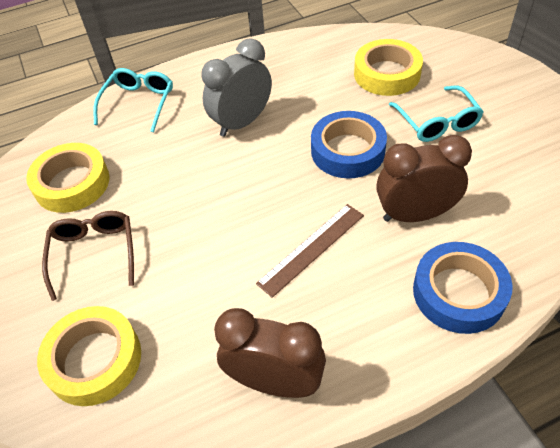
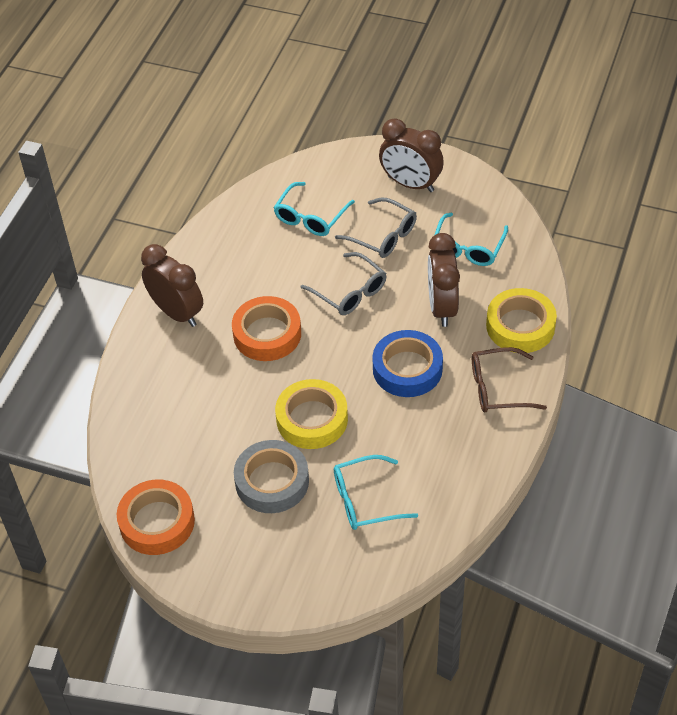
blue tape: [311,111,387,178] [413,242,513,334] = 2 -> [372,330,443,397] = 1
brown clock: [214,308,326,398] [376,135,472,222] = 2 -> [141,244,203,327] [379,119,444,192] [428,233,460,327] = 3
brown ruler: [256,204,364,298] = 1 -> none = 0
grey clock: [201,38,272,137] = 1 -> none = 0
grey glasses: none = 0 -> [301,252,387,315] [335,197,417,258] = 2
grey tape: none = 0 -> [234,440,309,513] = 1
orange tape: none = 0 -> [117,480,195,555] [232,296,301,361] = 2
turquoise glasses: [93,68,173,133] [389,86,484,142] = 2 -> [273,182,355,236] [334,455,418,530] [434,213,508,266] = 3
yellow tape: [26,143,110,213] [37,306,141,406] [354,39,423,96] = 3 -> [275,379,348,449] [486,288,557,353] = 2

